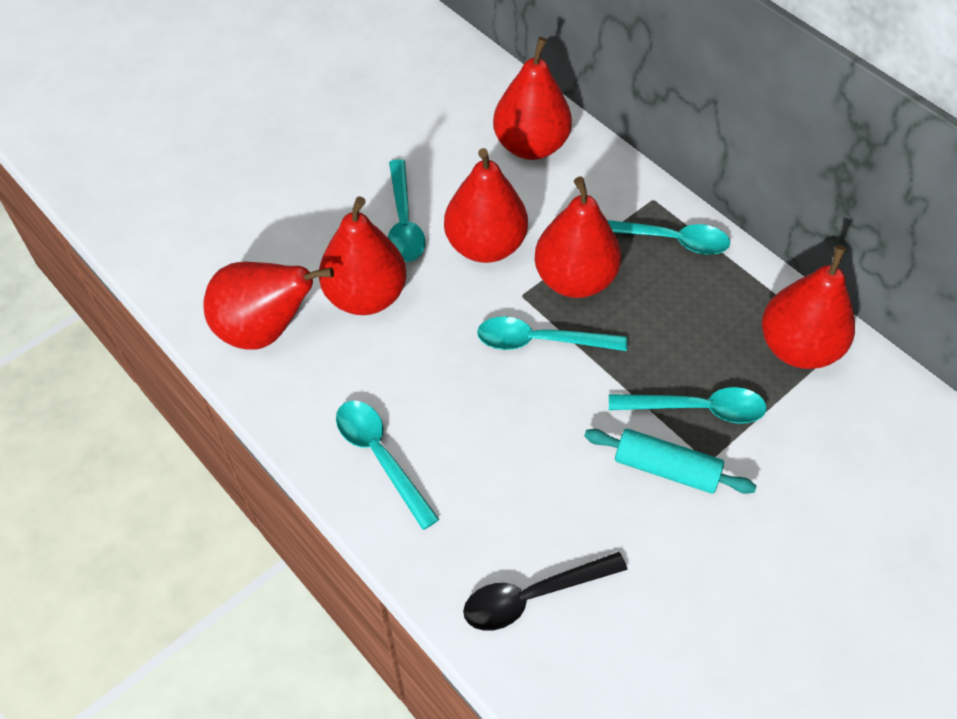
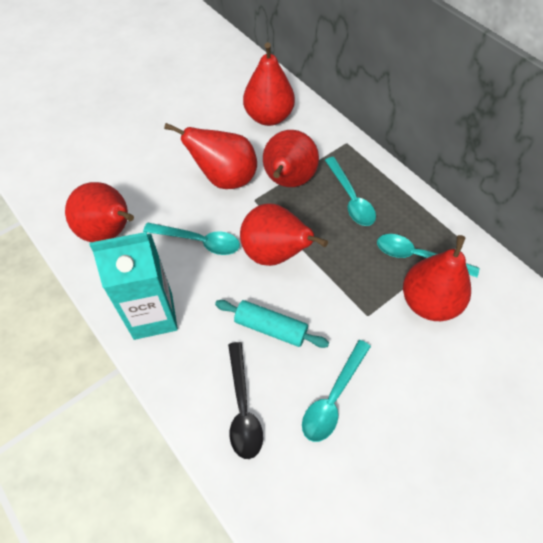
turquoise carton: none = 0 -> [89,232,178,340] = 1
turquoise spoon: [336,401,439,530] [388,159,425,262] [477,316,627,351] [607,220,730,255] [609,387,767,424] = 5 -> [143,223,240,255] [302,340,371,442] [325,157,376,226] [377,234,479,278] = 4

